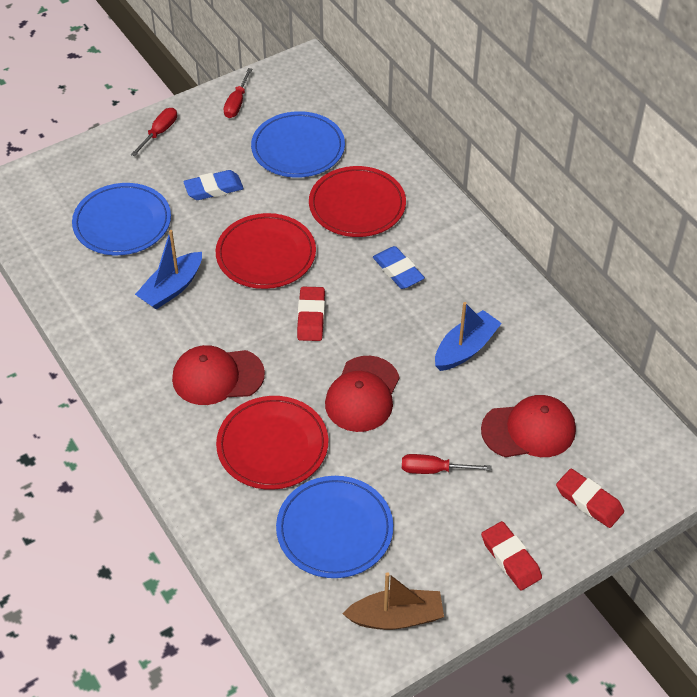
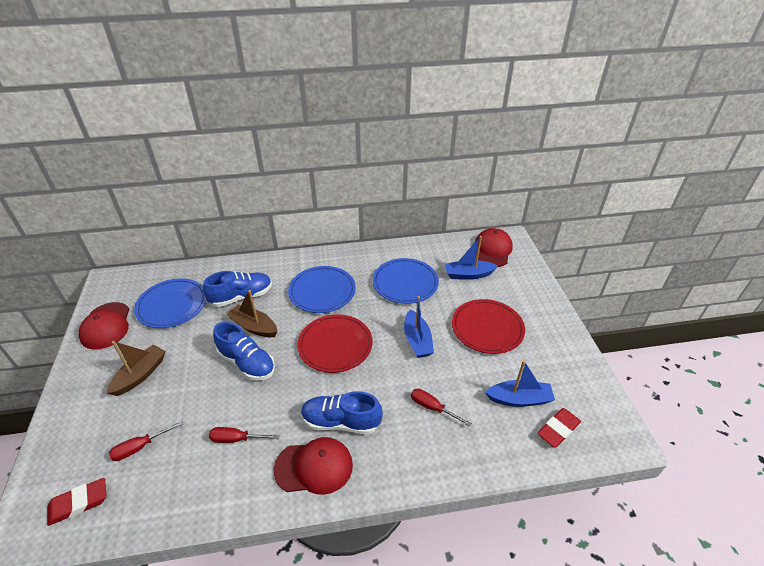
blue boat: [135,230,202,310] [435,302,502,371] = 2 -> [404,296,434,358] [445,236,498,280] [485,360,555,407] = 3
blue eraser: [183,170,244,200] [373,246,425,289] = 2 -> none = 0
blue shoe: none = 0 -> [203,271,272,307] [213,322,275,381] [301,391,383,434] = 3
brown boat: [343,572,444,630] = 1 -> [106,341,166,396] [226,290,278,337] = 2
red eraser: [297,287,325,341] [481,521,542,590] [556,469,624,528] = 3 -> [47,478,107,526] [538,408,581,447] = 2
red plate: [216,213,316,289] [216,396,328,490] [309,166,406,237] = 3 -> [297,314,372,373] [452,299,525,354] = 2

